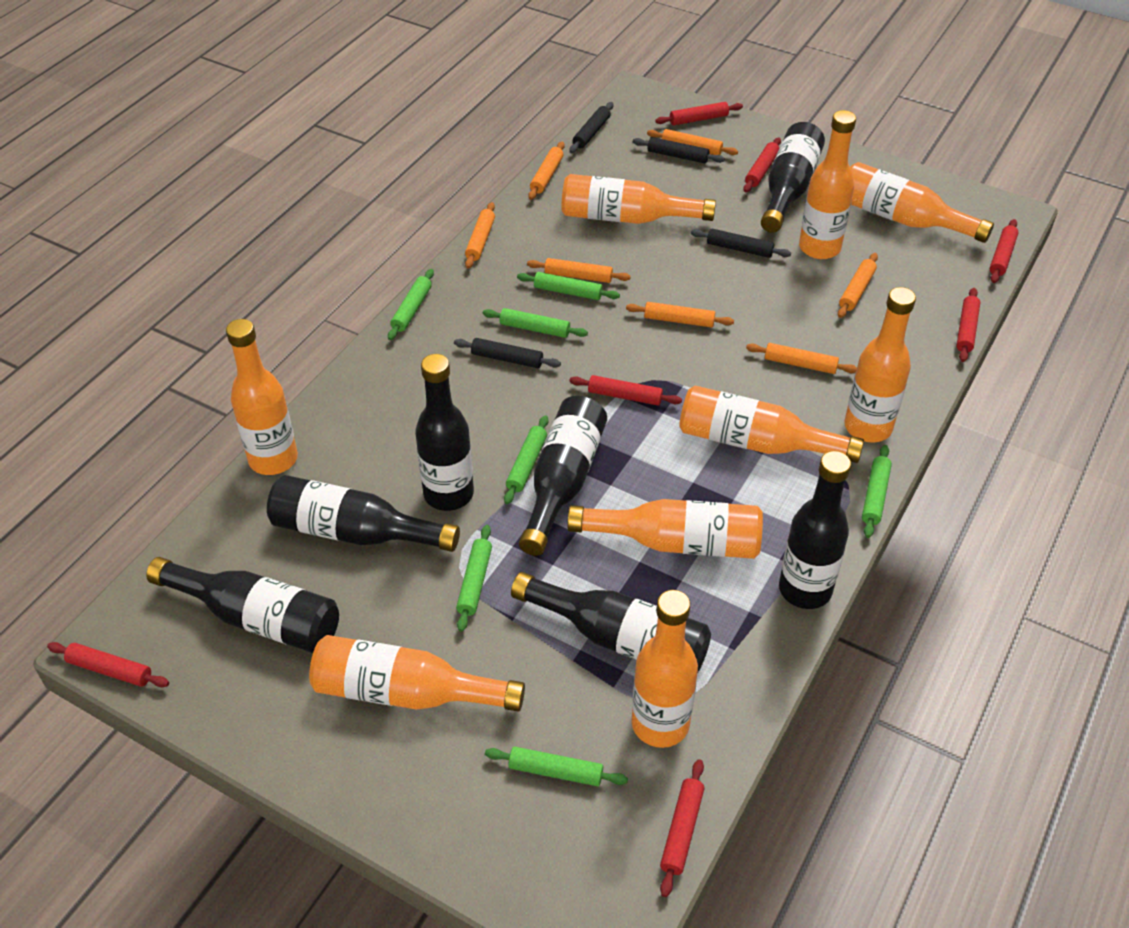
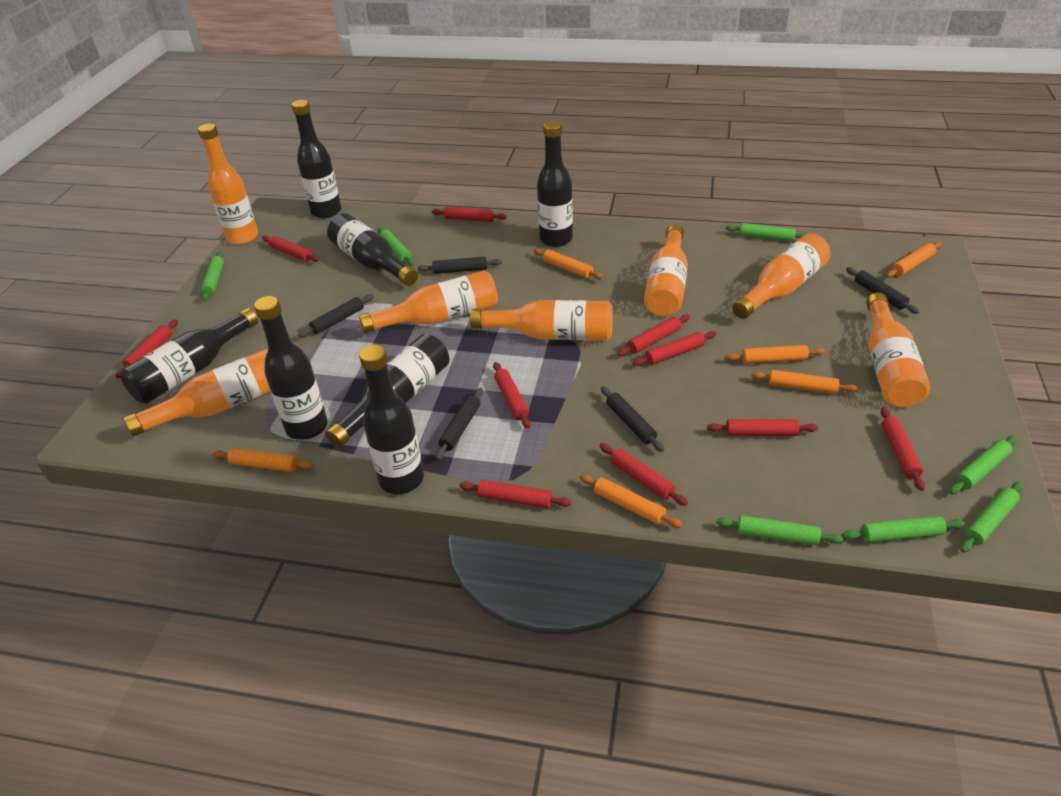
black rolling pin: [454,338,561,368] [569,102,613,153] [633,137,725,163] [691,229,791,258] = 4 -> [298,294,374,338] [418,257,502,274] [435,387,483,460] [601,386,664,452] [846,267,920,314] = 5
orange bottle: [226,319,298,475] [309,635,525,712] [561,174,716,224] [568,499,763,559] [632,590,698,748] [679,386,864,463] [799,110,856,259] [844,287,916,442] [850,162,994,243] = 9 -> [124,349,270,436] [198,124,258,245] [359,270,498,333] [470,300,613,340] [644,224,688,316] [732,233,831,319] [866,293,930,407] = 7
orange rolling pin: [465,202,495,269] [527,258,631,283] [528,142,565,200] [626,302,734,328] [647,129,738,155] [746,343,857,374] [838,253,878,318] = 7 -> [213,448,314,472] [534,249,604,279] [580,474,683,528] [726,345,825,364] [751,370,858,394] [886,242,941,278] = 6
red rolling pin: [47,642,169,687] [569,375,682,406] [655,102,743,125] [660,759,705,897] [743,137,781,192] [956,288,980,362] [990,219,1019,283] = 7 -> [115,319,178,378] [262,236,320,262] [432,207,507,222] [460,480,571,508] [493,362,531,428] [600,443,688,506] [617,314,690,356] [633,331,717,366] [707,419,818,436] [881,407,925,491] = 10

